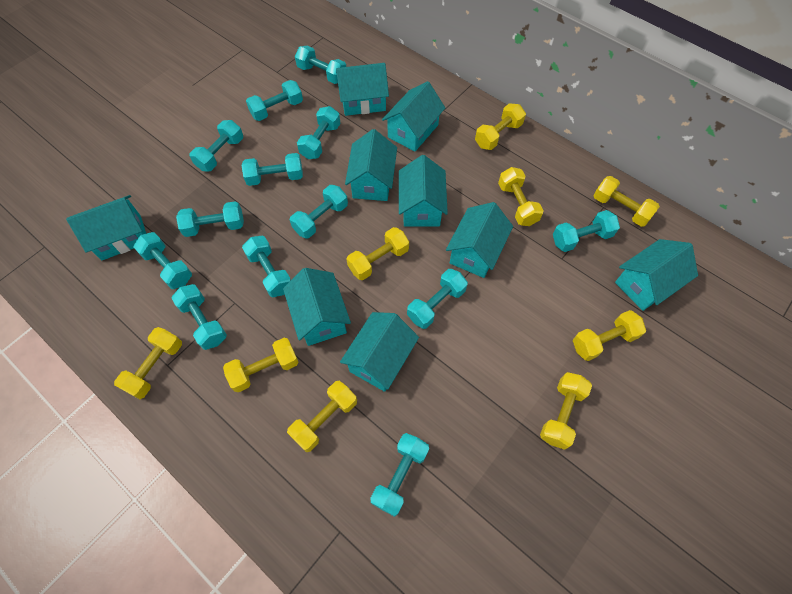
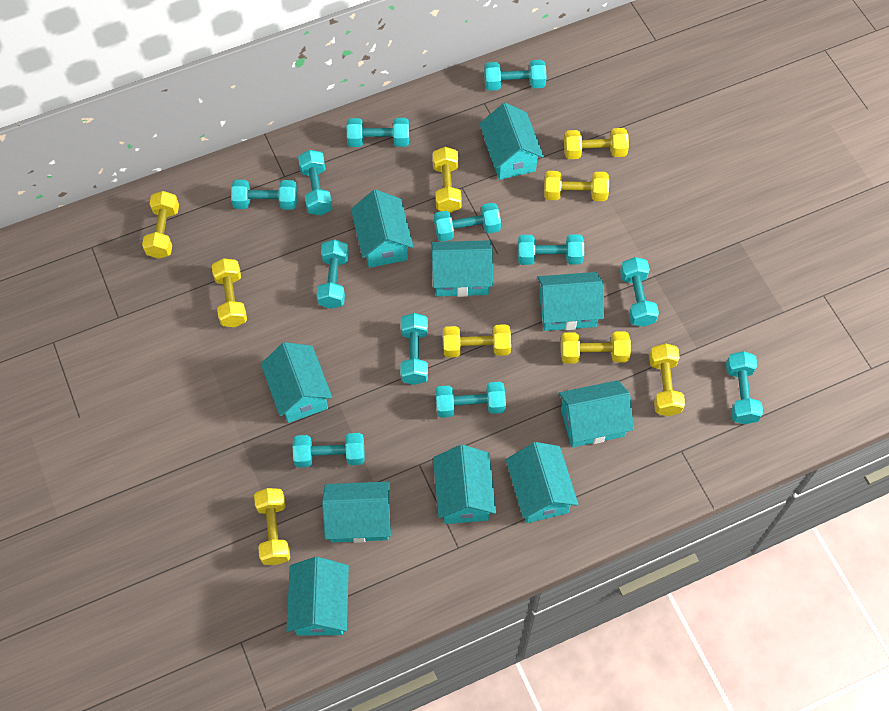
turquoise dumbbell: [133,232,192,289] [171,284,227,350] [176,201,244,237] [189,120,243,172] [241,153,303,186] [242,236,291,297] [246,80,303,121] [290,185,348,239] [295,46,346,84] [297,106,341,159] [371,433,429,517] [407,269,468,329] [553,210,620,252] = 13 -> [231,180,297,210] [293,433,365,468] [298,150,332,215] [316,239,349,309] [347,118,409,147] [401,313,428,385] [434,203,501,242] [436,382,506,418] [484,60,547,91] [518,234,584,265] [620,257,659,327] [726,351,763,424] = 12
turquoise house: [66,195,146,261] [283,268,351,346] [336,63,389,116] [340,312,419,392] [345,129,397,201] [382,81,445,151] [399,155,448,226] [446,202,513,278] [615,239,698,311] = 9 -> [261,342,332,423] [286,557,349,635] [322,482,391,543] [351,190,414,268] [431,240,493,297] [433,445,496,524] [480,103,544,180] [506,442,578,523] [537,272,604,331] [558,380,634,448] = 10

